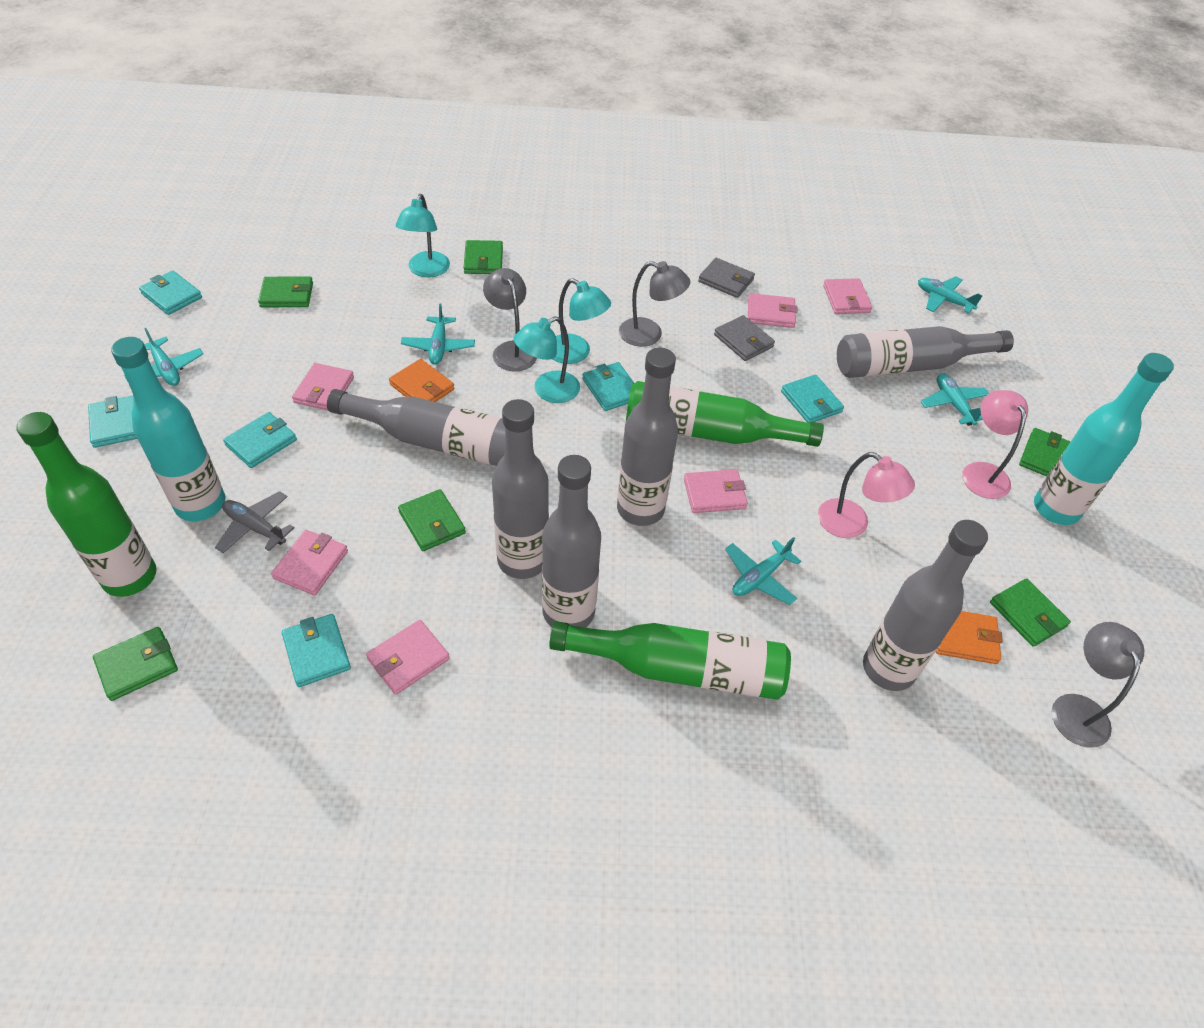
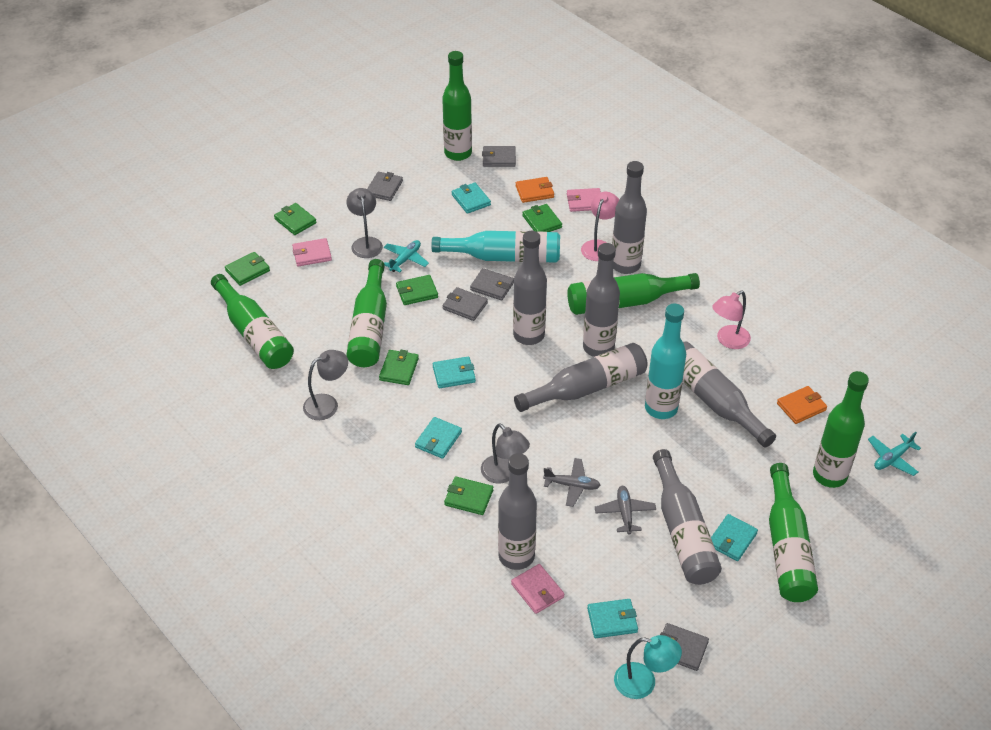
green bottle: [17,412,156,597] [549,621,791,700] [626,381,824,447] = 3 -> [211,274,294,369] [346,259,387,367] [442,51,472,161] [567,273,700,315] [769,463,818,602] [813,371,869,488] = 6
grey bottle: [327,389,505,466] [492,399,549,579] [542,455,601,628] [617,348,678,526] [837,326,1014,378] [863,520,988,691] = 6 -> [498,453,537,570] [513,231,547,345] [514,343,648,412] [583,243,620,357] [612,161,647,274] [653,449,722,585] [683,342,776,447] = 7
grey plane: [215,491,295,553] = 1 -> [543,458,601,507] [595,486,656,535] = 2
grey wallet: [698,258,755,298] [714,315,775,361] = 2 -> [367,172,403,201] [442,287,488,321] [470,268,514,301] [482,146,516,167] [660,623,709,671] = 5
pink wallet: [271,530,348,595] [292,363,354,410] [366,620,450,695] [684,469,748,513] [748,293,798,328] [823,278,872,314] = 6 -> [292,238,332,266] [511,564,564,614] [567,188,601,212] = 3
turquoise lamp: [396,194,450,277] [514,316,580,403] [553,278,611,364] = 3 -> [614,635,682,699] = 1
turquoise plane: [124,328,203,386] [401,304,475,365] [725,537,801,605] [918,276,983,313] [920,373,989,426] = 5 -> [383,240,429,272] [868,432,921,476] = 2
turquoise wallet: [88,395,137,448] [139,271,202,315] [223,412,297,468] [282,614,351,687] [582,362,634,411] [781,374,844,423] = 6 -> [415,417,462,459] [433,356,476,388] [452,182,491,214] [587,599,638,638] [711,514,758,561] = 5

